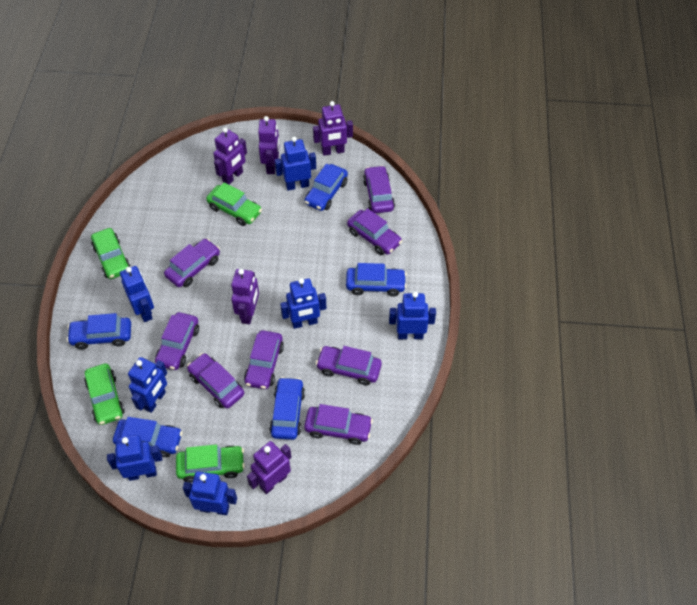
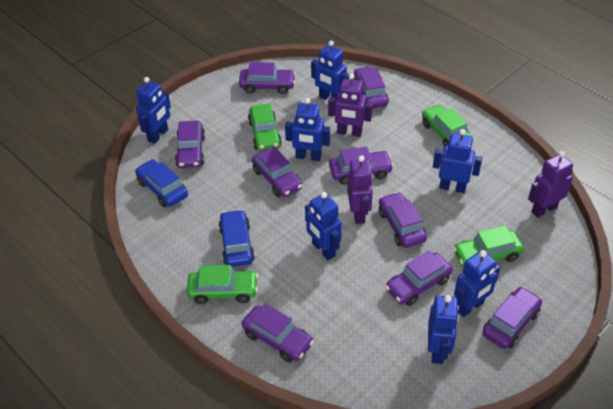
blue car: [67,313,131,349] [113,417,183,457] [269,377,305,440] [305,163,348,211] [346,263,406,297] = 5 -> [135,159,188,207] [218,209,255,267] = 2
purple car: [155,312,199,370] [164,238,220,287] [187,353,244,409] [244,330,284,389] [304,404,373,445] [316,346,382,385] [347,208,402,255] [363,165,395,213] = 8 -> [175,121,205,168] [239,62,296,94] [242,304,314,362] [252,147,302,197] [329,147,394,185] [353,66,389,108] [379,192,427,248] [385,250,453,306] [483,286,542,349] = 9
purple robot: [213,128,247,185] [231,269,259,324] [247,441,291,494] [258,116,280,174] [313,101,353,156] = 5 -> [328,74,372,137] [347,156,373,224] [528,151,573,218] = 3

